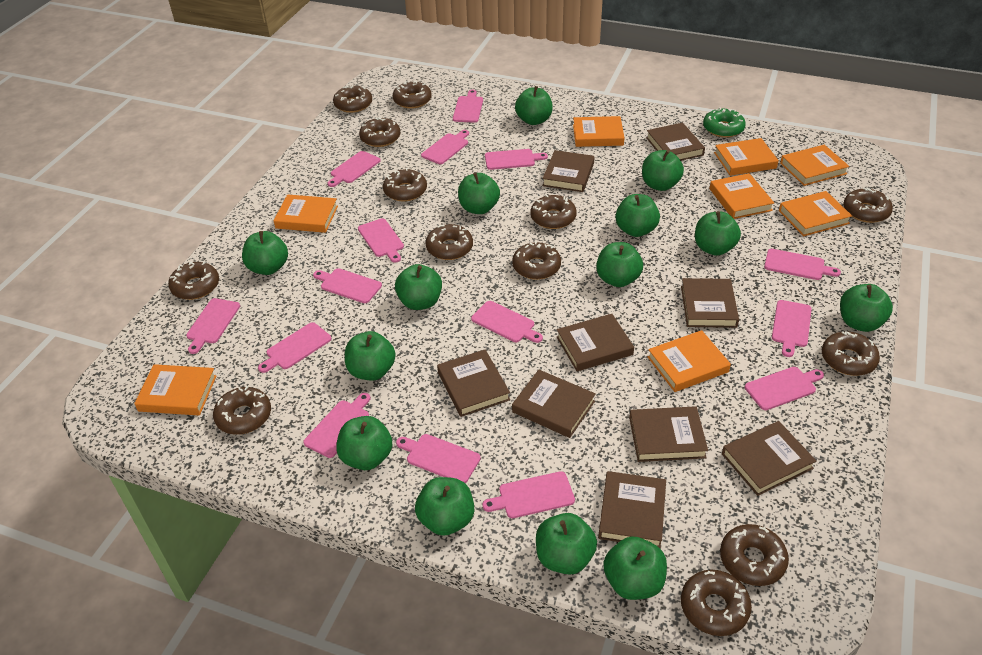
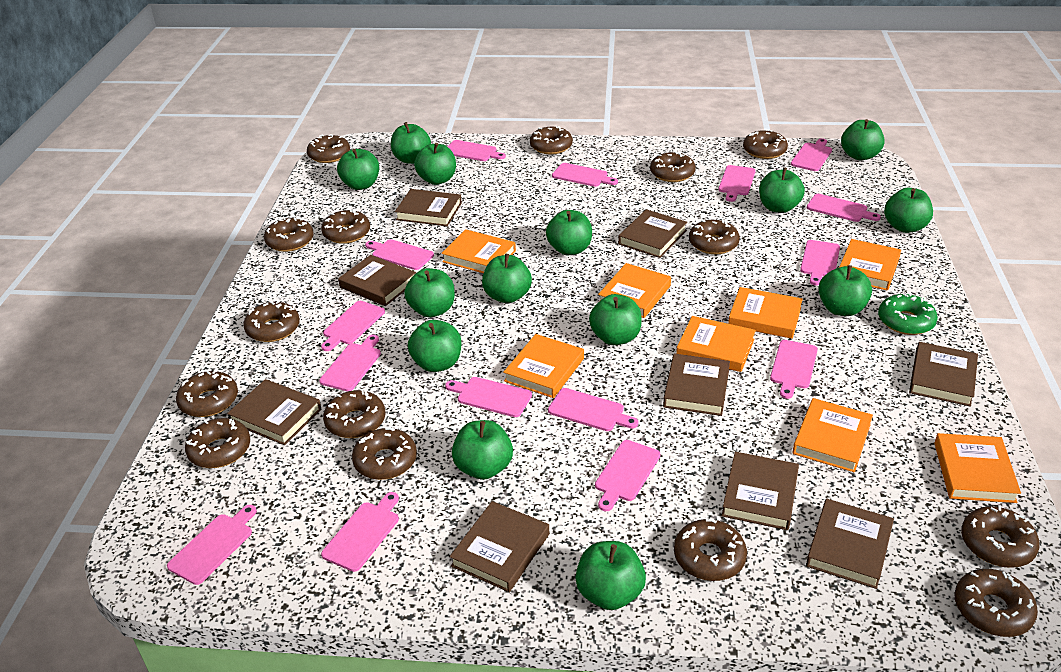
brown donut: [168,261,219,300] [213,386,271,435] [333,86,372,113] [359,117,400,147] [383,168,427,201] [393,81,432,109] [426,224,473,260] [512,241,561,280] [531,194,577,229] [681,570,752,636] [720,524,789,586] [822,331,880,376] [843,188,893,223] = 13 -> [176,370,238,417] [185,418,250,468] [243,300,300,342] [264,217,314,252] [307,134,350,163] [321,209,370,244] [323,390,386,438] [352,427,417,480] [530,126,573,154] [650,151,696,182] [674,518,747,581] [689,220,740,254] [743,130,788,159] [954,569,1038,637] [961,505,1040,568] = 15

